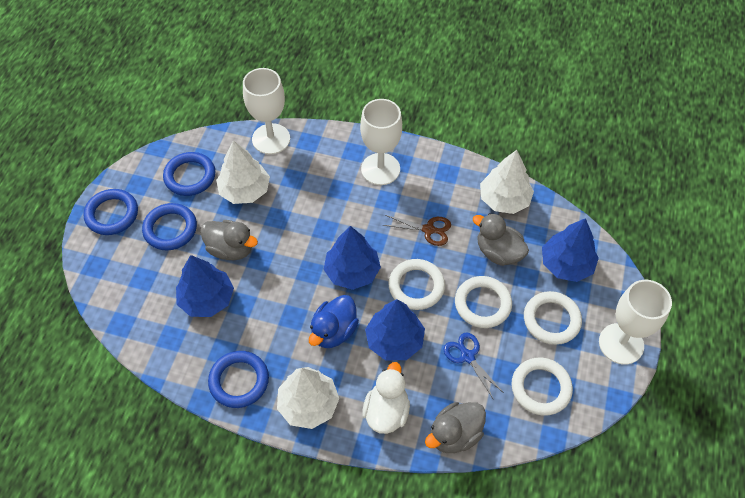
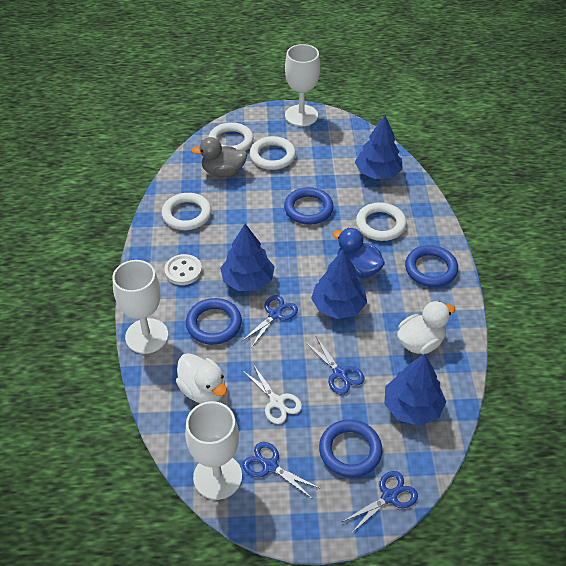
blue scissors: [444,333,504,400] = 1 -> [241,295,298,348] [242,442,319,498] [306,337,365,395] [342,471,418,534] = 4
brown scissors: [383,215,451,246] = 1 -> none = 0
grey duck: [200,220,258,260] [425,402,486,453] [472,213,529,266] = 3 -> [191,137,248,177] = 1
white button: none = 0 -> [164,254,202,285] = 1
white duck: [362,362,410,434] = 1 -> [176,353,227,403] [397,301,455,354] = 2
white scissors: none = 0 -> [242,364,302,424] = 1
white tree: [216,140,270,204] [277,367,340,429] [480,150,534,214] = 3 -> none = 0

